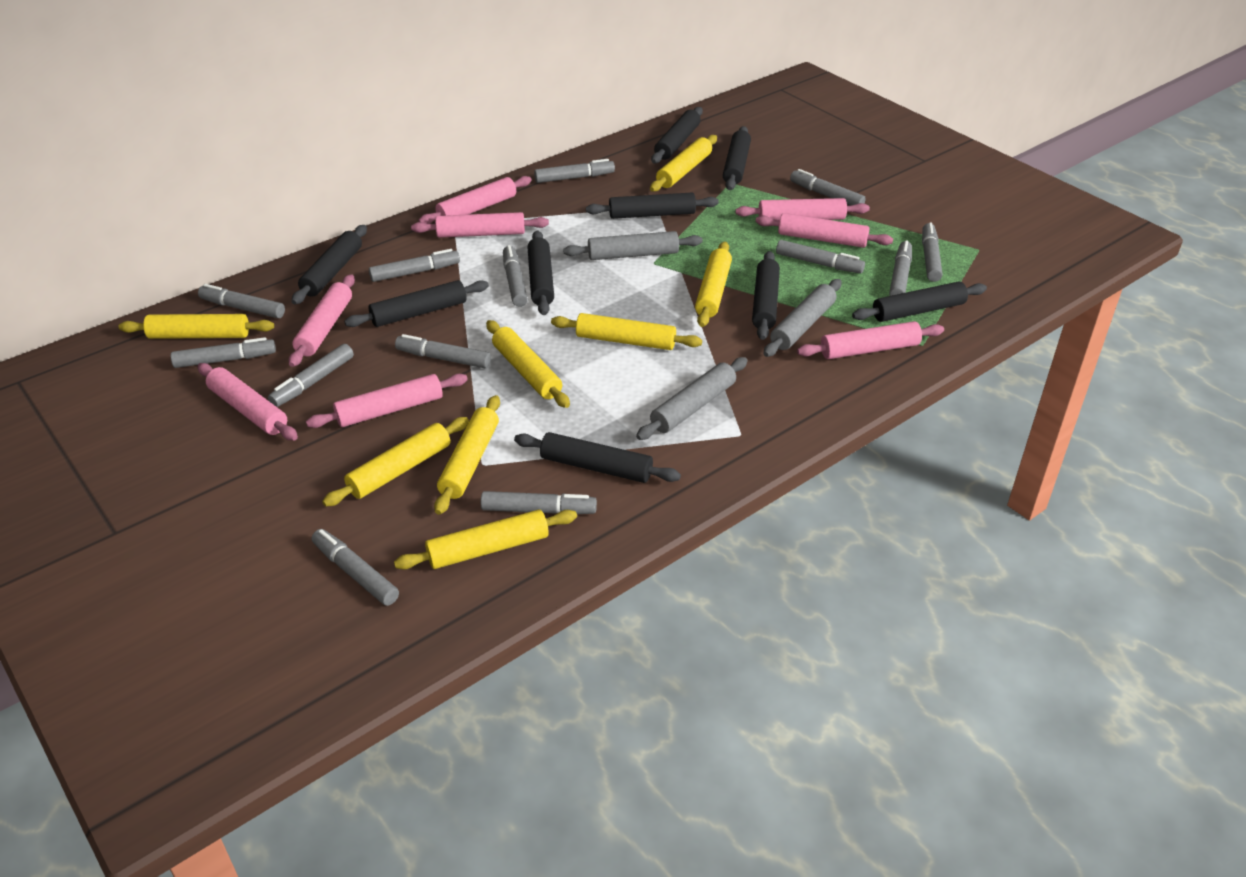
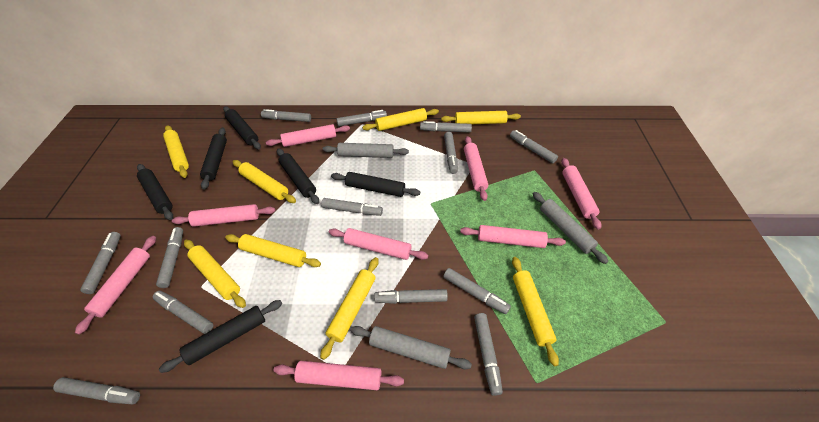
black rolling pin: [292,225,367,304] [344,280,489,327] [514,432,681,483] [528,230,554,315] [586,192,719,219] [651,107,703,163] [723,126,751,190] [752,251,780,340] [852,281,987,322] = 9 -> [137,164,173,220] [159,300,282,373] [200,128,227,190] [223,106,261,149] [277,148,319,204] [331,172,420,197] = 6

